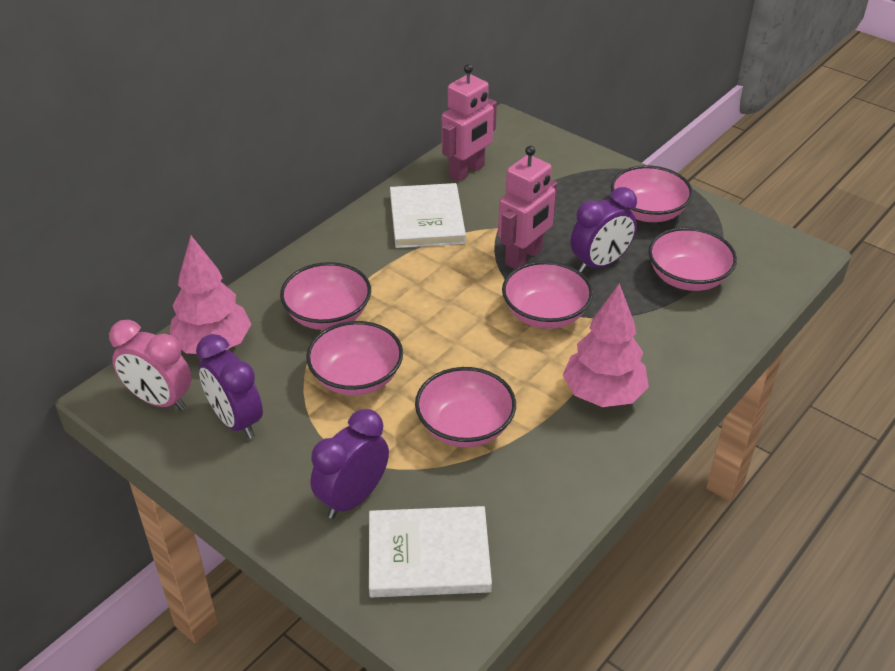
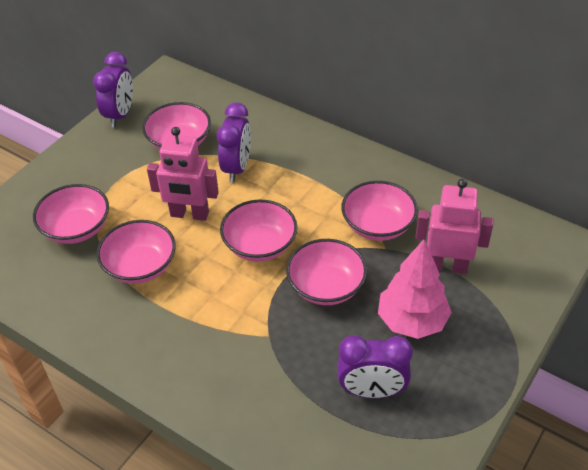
pink clock: [109,320,192,411] = 1 -> none = 0
pink tree: [170,236,251,354] [563,283,649,407] = 2 -> [378,239,452,339] = 1
white book: [369,506,492,597] [390,183,466,248] = 2 -> none = 0

